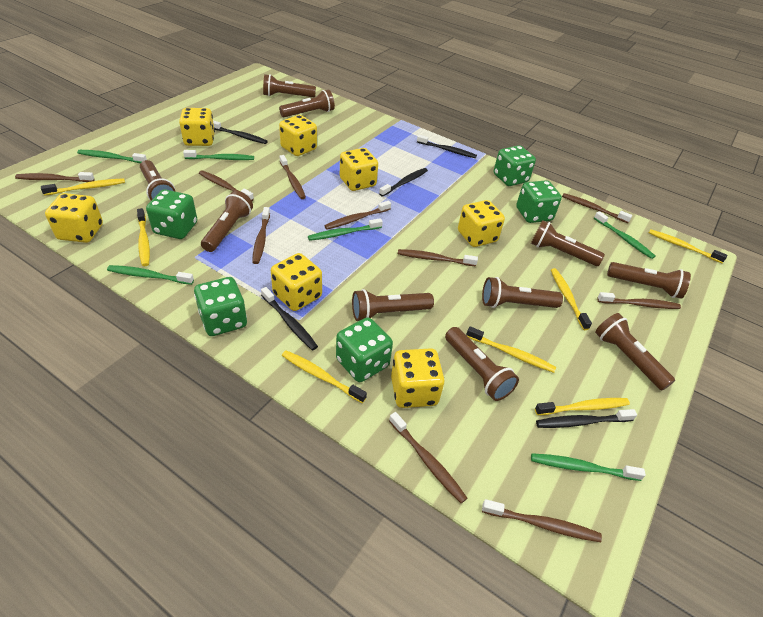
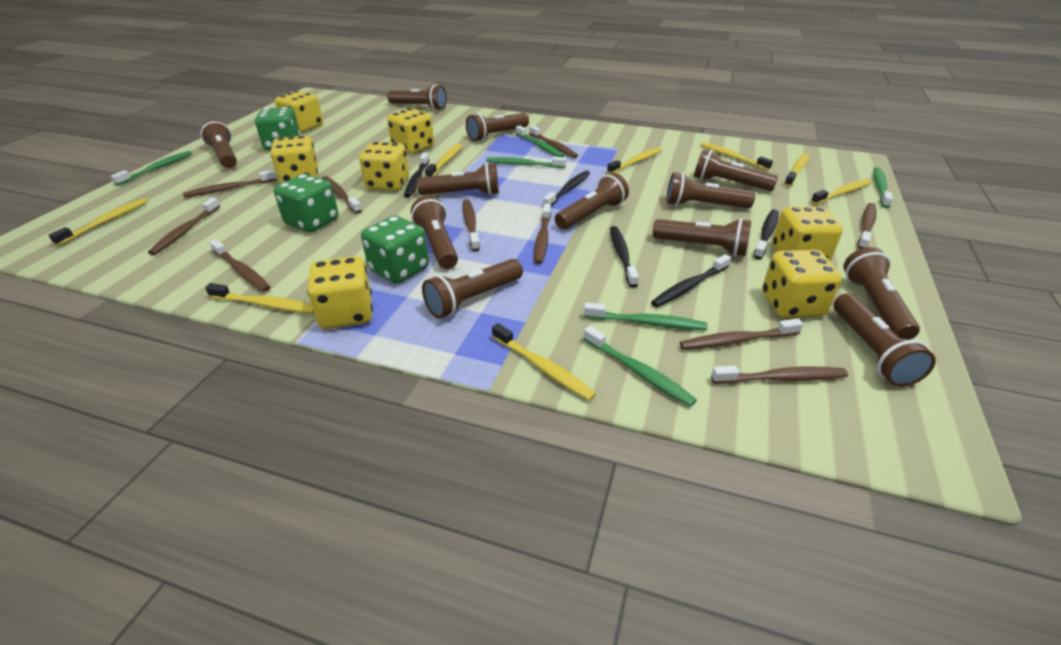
brown flashlight: [140,160,176,200] [201,191,253,252] [263,74,316,97] [279,90,335,117] [352,289,434,321] [445,327,519,401] [482,277,563,308] [531,220,605,266] [595,313,675,390] [607,262,691,299] = 10 -> [200,119,237,168] [387,85,447,110] [411,196,458,269] [417,162,499,195] [422,259,523,319] [466,113,529,141] [555,173,629,230] [653,218,752,256] [667,172,755,208] [694,149,778,191] [834,293,936,387] [844,247,920,340] = 12
green dice: [146,189,197,239] [194,277,247,336] [336,317,393,382] [494,145,536,186] [516,180,562,223] = 5 -> [255,107,301,150] [274,174,338,232] [361,215,429,284] = 3
yellow toothbrush: [41,178,125,196] [137,208,150,266] [282,350,367,403] [466,326,556,373] [535,398,630,415] [551,268,592,330] [649,229,727,263] = 7 -> [49,198,148,246] [205,283,314,314] [425,143,463,177] [492,323,596,401] [607,148,662,174] [700,142,773,171] [784,153,810,187] [811,179,872,205] = 8

